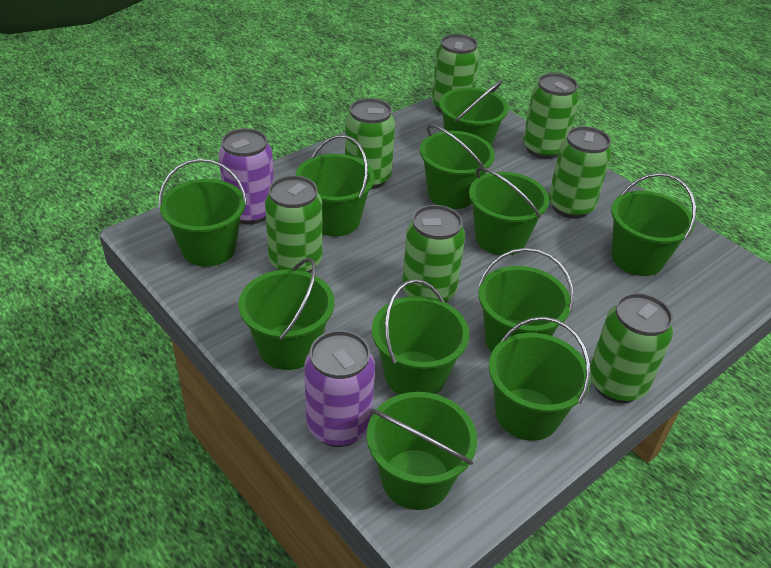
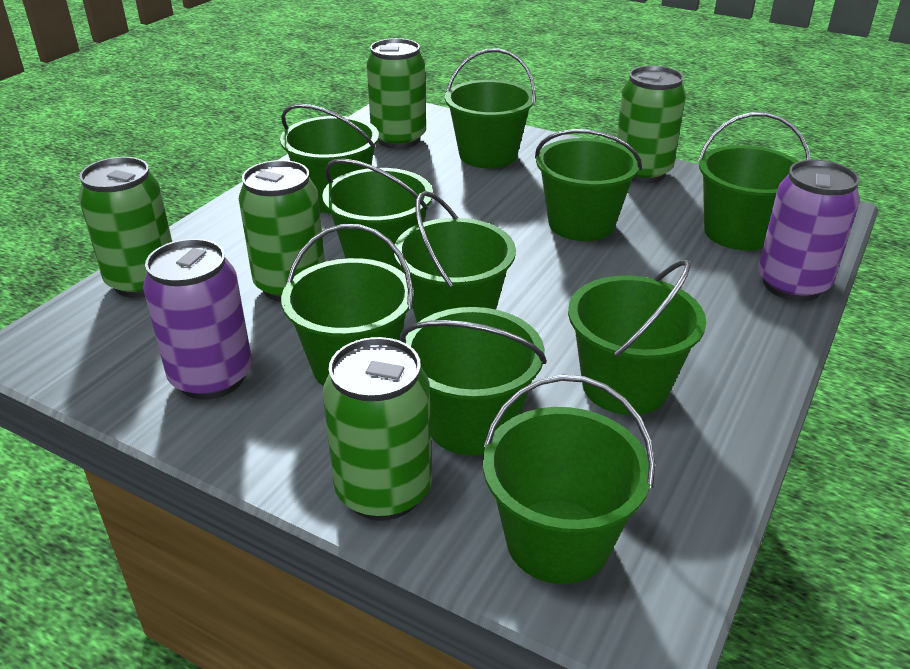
green bucket: [158,159,247,267] [238,258,334,370] [295,135,375,236] [367,392,477,510] [372,279,469,395] [420,124,495,209] [439,80,508,146] [469,167,549,255] [478,248,574,352] [489,317,591,441] [611,173,696,276] = 11 -> [280,104,379,213] [281,224,414,386] [322,159,433,272] [394,191,516,323] [400,307,547,455] [445,48,536,169] [483,375,655,584] [535,129,642,241] [568,260,706,415] [698,112,811,250] = 10
green can: [265,176,323,273] [345,98,395,189] [402,205,465,303] [432,34,480,114] [523,73,579,159] [549,126,611,219] [590,293,673,403] = 7 -> [79,157,172,298] [239,160,325,302] [323,337,432,521] [367,38,426,149] [616,66,686,183] = 5

